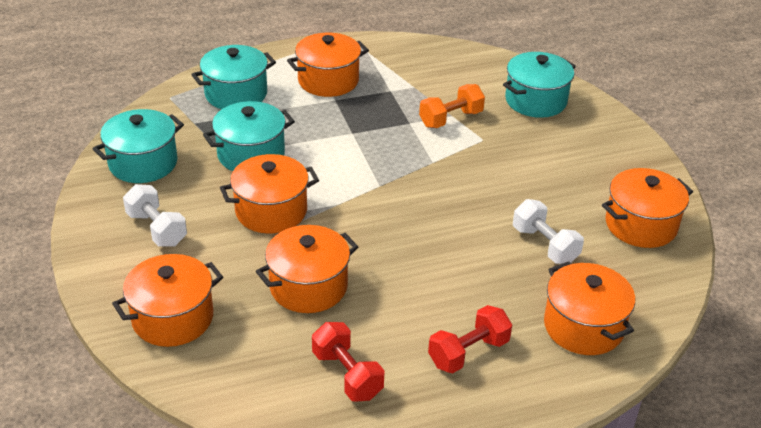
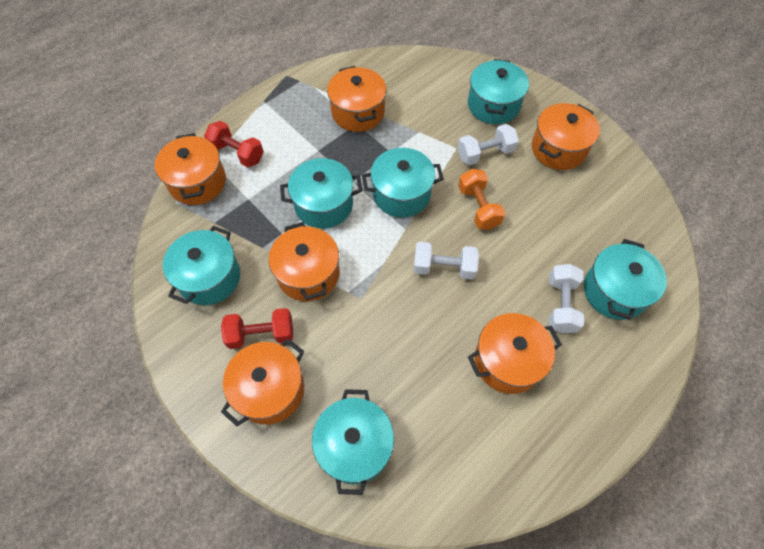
turquoise pot: [93,109,184,183] [191,45,276,109] [203,101,295,171] [503,52,576,118] = 4 -> [163,226,240,305] [280,158,362,229] [312,389,394,495] [362,148,444,217] [468,59,529,124] [584,239,667,320] = 6
white dumbbell: [123,184,187,247] [513,199,584,264] = 2 -> [414,242,479,279] [458,124,519,166] [549,264,584,333] = 3

